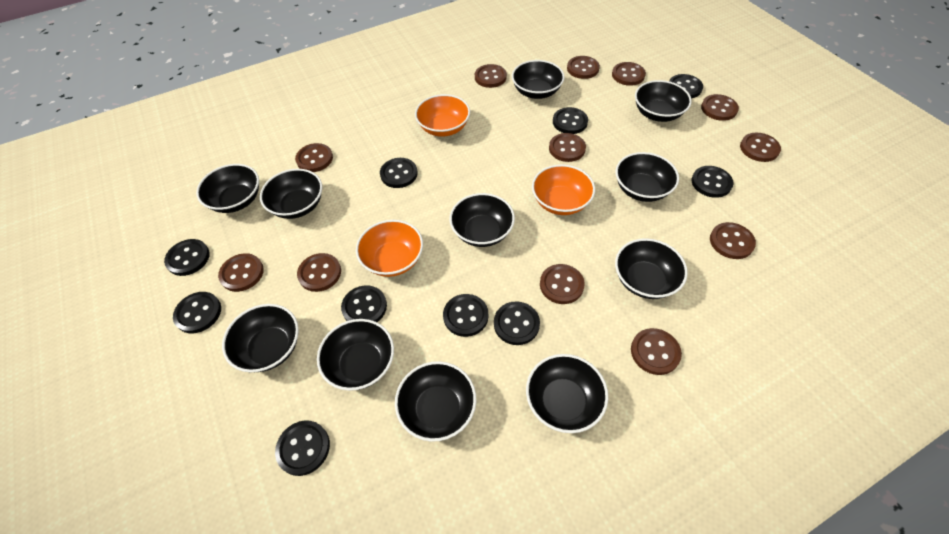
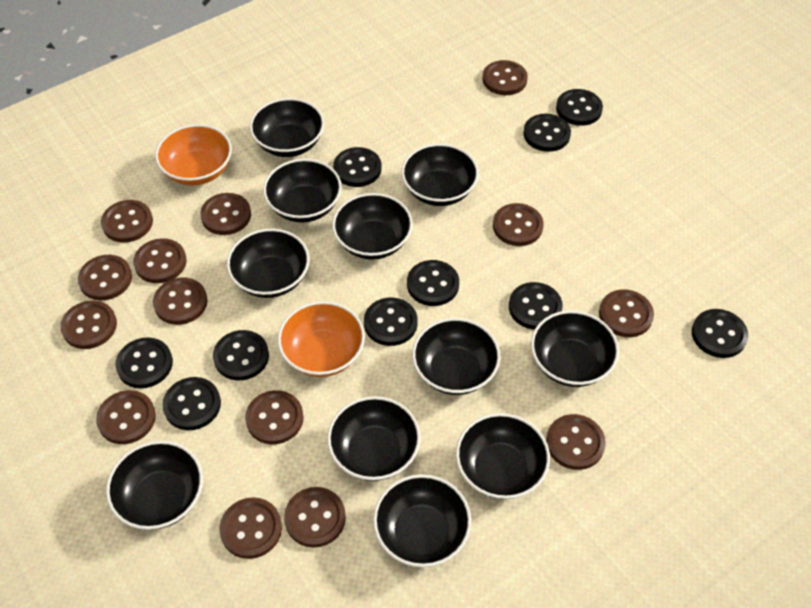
brown button: [218,253,264,292] [295,143,333,172] [297,253,341,292] [475,64,507,88] [540,264,585,304] [549,133,586,162] [567,56,600,79] [612,62,646,86] [631,328,682,375] [701,94,739,121] [710,222,756,259] [740,133,781,162] = 12 -> [60,301,117,349] [78,255,132,300] [96,390,156,444] [101,200,153,243] [133,238,187,283] [153,278,208,325] [200,193,251,235] [220,497,282,559] [245,390,304,444] [284,487,346,548] [482,60,528,95] [493,203,544,246] [546,414,606,470] [599,289,654,337] = 14
orange bowl: [356,220,423,277] [415,94,470,137] [532,164,595,215] = 3 -> [155,124,232,185] [278,301,365,377] = 2

